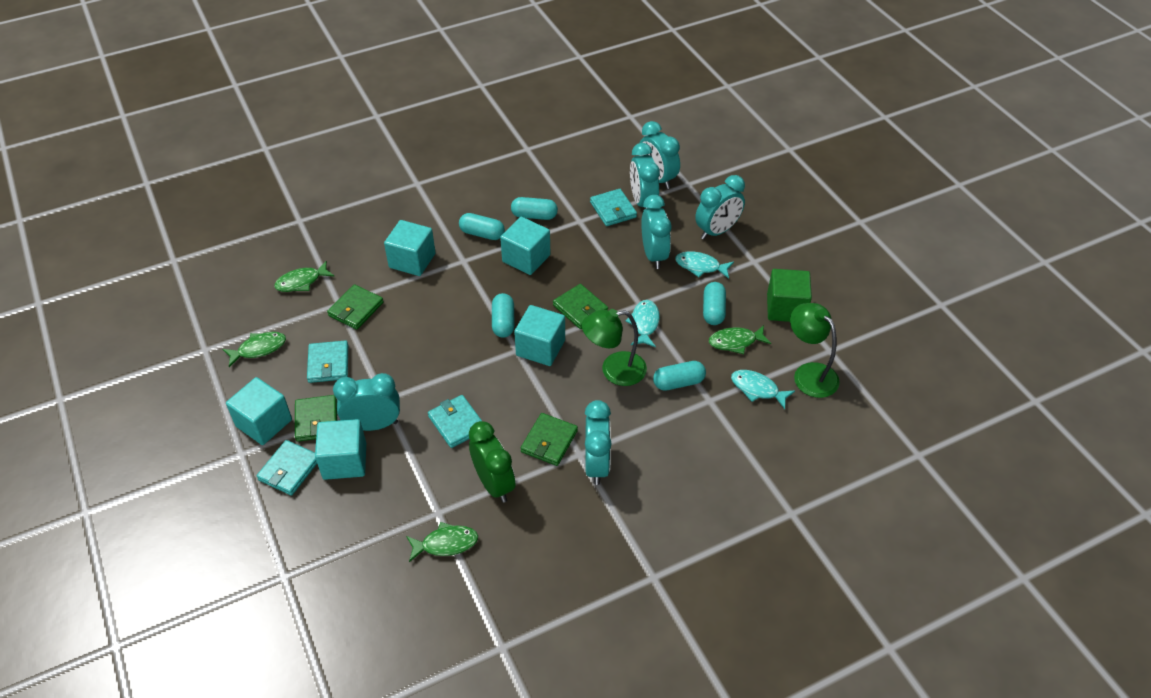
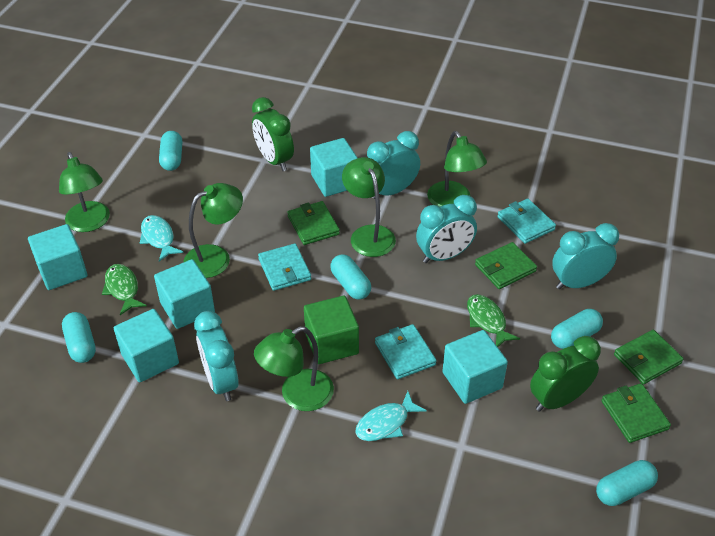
green clock: [469,421,515,503] = 1 -> [252,97,294,171] [530,336,601,412] = 2
green fish: [223,332,286,367] [274,261,334,292] [406,522,478,562] [709,325,771,354] = 4 -> [102,264,147,315] [467,294,520,347] = 2
green lamp: [582,309,647,386] [790,303,840,398] = 2 -> [59,152,110,232] [183,183,243,278] [254,326,334,411] [342,157,396,257] [427,131,487,207] = 5
turquoise clock: [333,373,400,431] [585,400,612,485] [630,143,660,209] [639,121,680,189] [641,195,672,269] [695,175,745,240] = 6 -> [194,311,239,401] [367,131,420,199] [416,195,477,263] [552,223,619,289] = 4
turquoise fish: [625,300,660,347] [675,251,734,279] [731,370,795,409] = 3 -> [140,215,184,261] [355,391,427,441] = 2
turquoise wallet: [257,440,317,496] [307,340,348,383] [428,395,482,448] [590,189,637,226] = 4 -> [258,244,311,291] [375,324,437,379] [498,199,556,244] = 3

